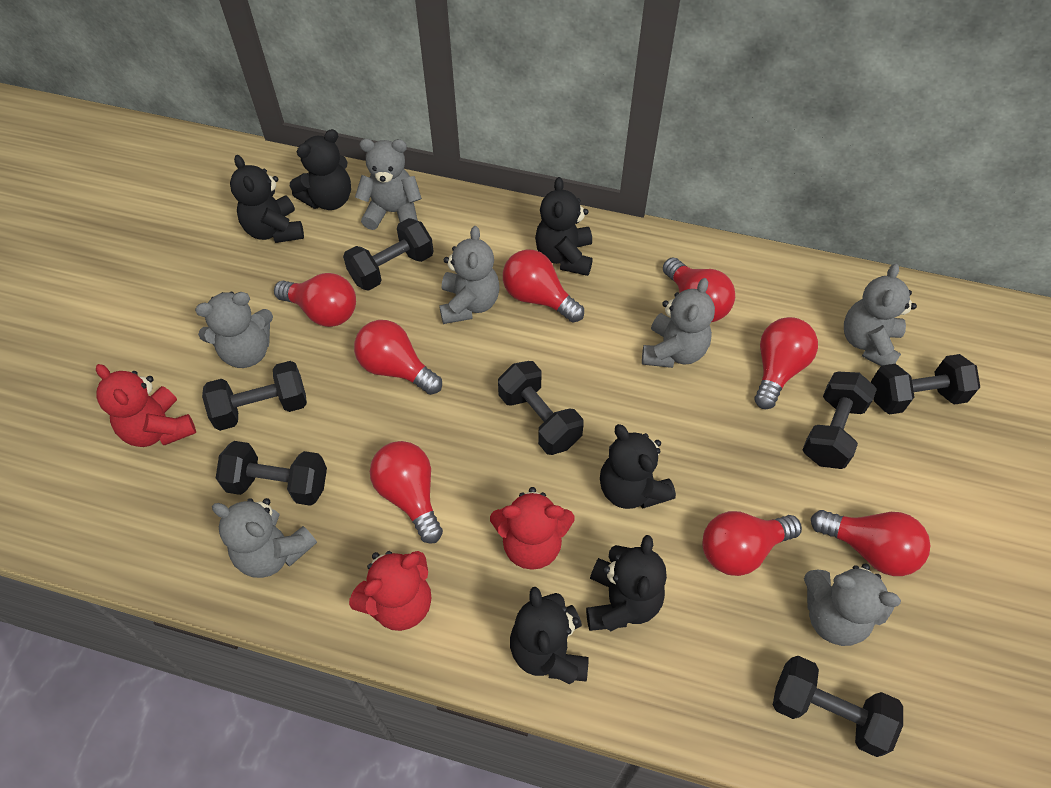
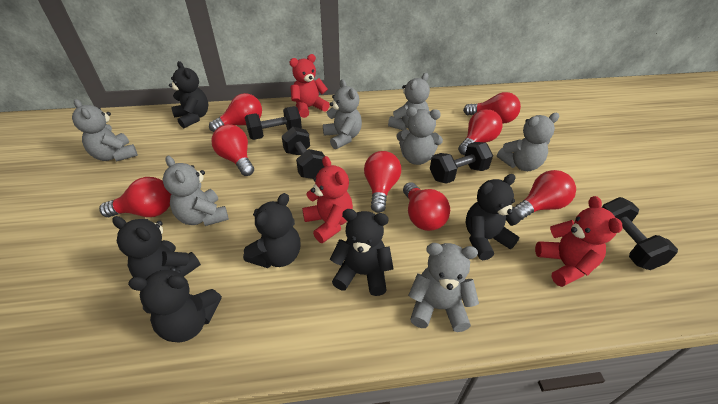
black dumbbell: [202,361,307,431] [216,441,327,506] [343,218,434,291] [498,361,584,455] [773,656,903,757] [802,372,877,469] [871,354,980,415] = 7 -> [245,106,302,140] [282,127,325,179] [430,142,493,184] [602,197,678,270] = 4

